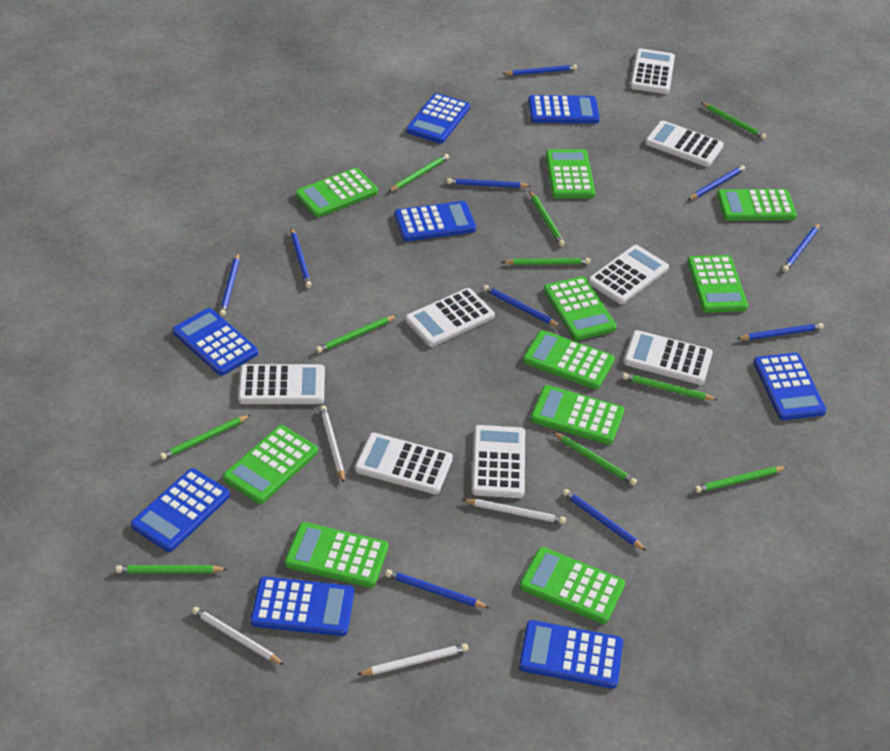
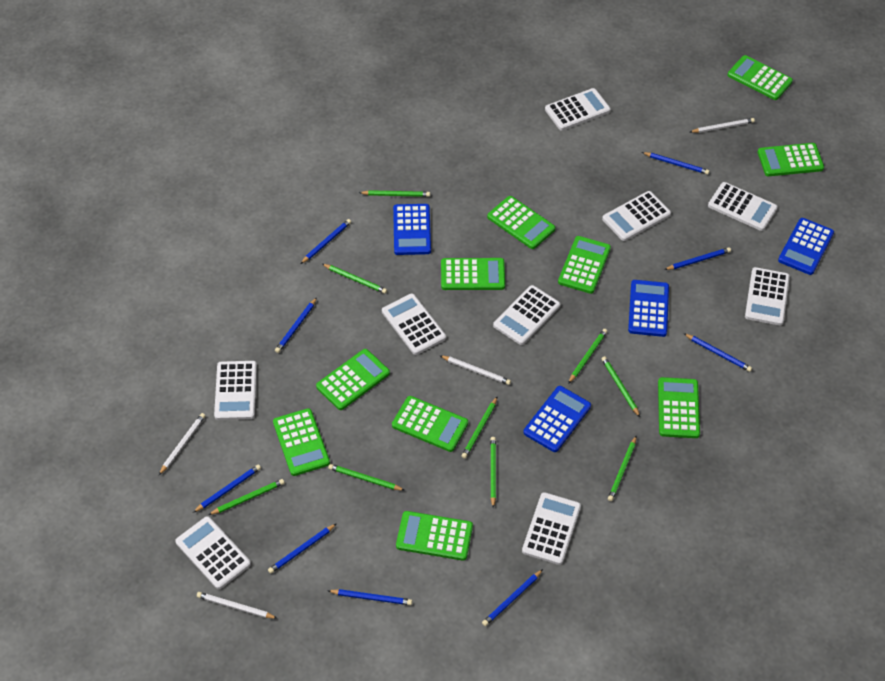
blue calculator: [131,468,230,552] [173,308,258,376] [251,577,354,636] [395,201,476,241] [406,93,470,144] [519,620,623,689] [528,95,600,124] [753,353,827,420] = 8 -> [393,204,431,255] [523,386,591,452] [628,280,669,337] [778,218,834,275] = 4
blue pencil: [219,252,240,316] [291,227,312,288] [385,569,490,608] [447,178,531,188] [483,285,561,327] [503,65,577,76] [562,489,647,551] [688,165,745,200] [737,323,824,340] [782,223,820,272] = 10 -> [194,464,261,512] [268,524,336,574] [275,298,317,353] [300,219,351,264] [328,589,412,605] [482,569,543,626] [642,152,709,174] [664,247,731,270] [684,333,752,372] = 9
green pencil: [116,565,228,573] [160,415,250,460] [316,315,398,353] [388,154,449,192] [502,258,591,265] [529,190,565,246] [552,432,637,485] [622,373,718,400] [695,466,787,493] [700,102,766,139] = 10 -> [208,479,285,515] [322,264,387,294] [328,464,404,490] [359,190,430,197] [461,397,497,459] [490,437,496,508] [568,329,607,384] [601,356,640,417] [608,436,636,501] = 9
white calculator: [238,364,325,404] [355,433,453,494] [405,288,495,347] [472,425,525,498] [588,245,669,304] [624,330,713,385] [630,49,675,94] [645,120,724,167] = 8 -> [175,516,251,589] [214,361,257,420] [382,294,446,355] [493,285,560,345] [522,492,581,565] [545,88,611,130] [602,191,671,241] [708,182,778,231] [745,267,790,326] = 9

